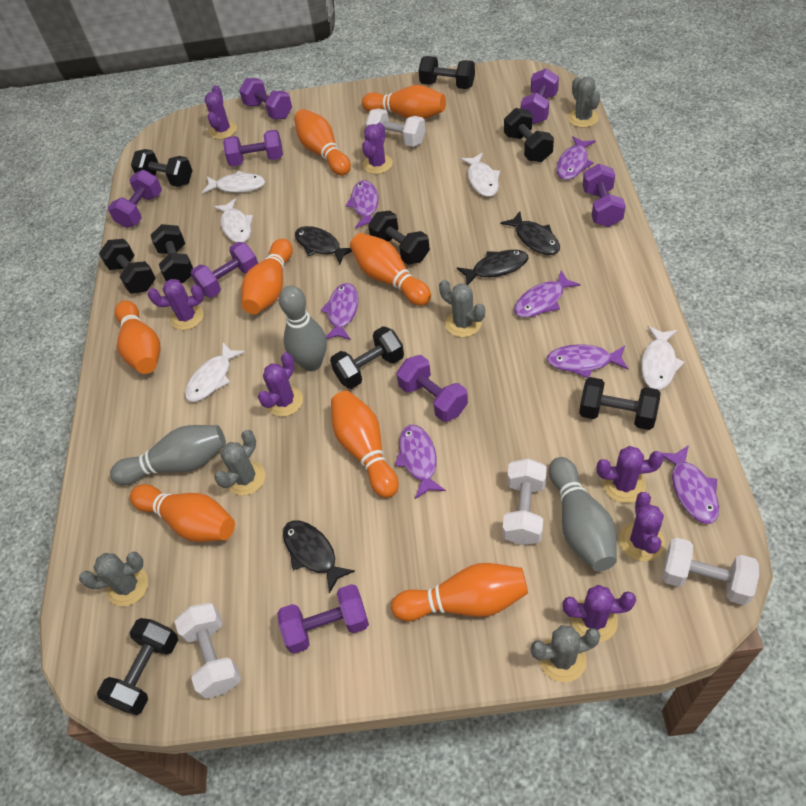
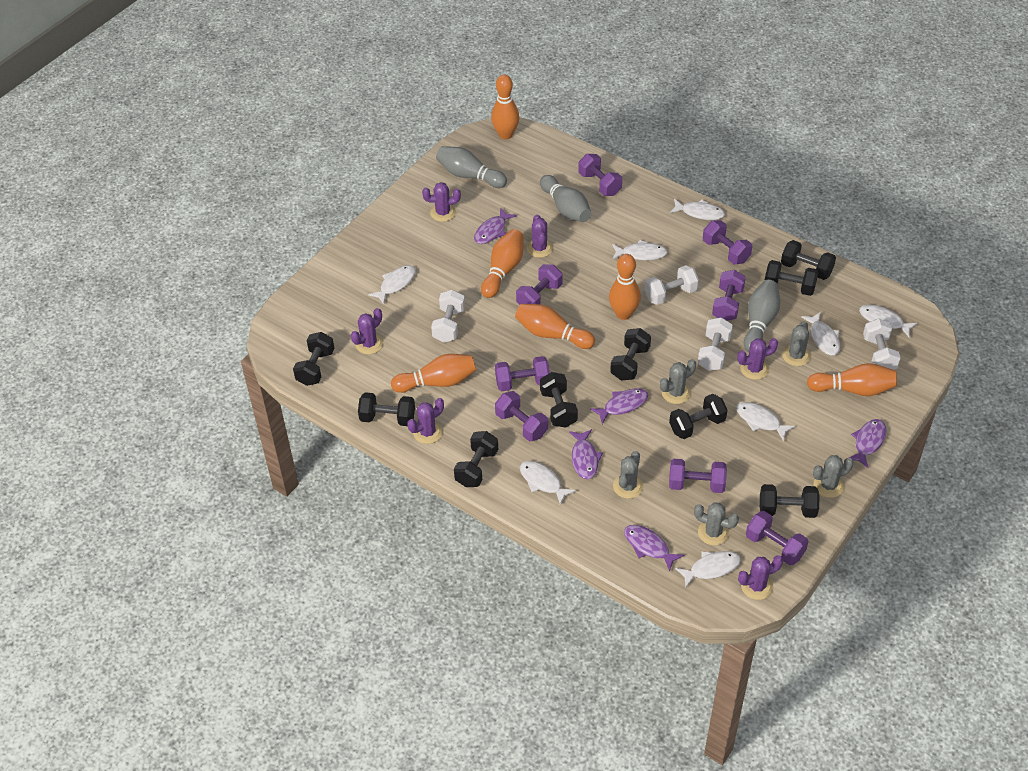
black fish: [283,520,355,594] [295,226,352,265] [457,250,528,285] [500,211,560,255] = 4 -> none = 0
orange bowling pin: [115,300,160,374] [130,484,235,542] [241,239,293,314] [294,109,351,176] [331,391,399,498] [350,233,431,306] [362,85,446,119] [391,563,528,621] = 8 -> [391,354,476,393] [481,229,524,298] [491,75,519,140] [515,304,595,349] [609,254,641,320] [807,363,897,396] = 6
purple cactus: [148,279,204,330] [205,85,237,139] [258,352,303,417] [362,123,393,174] [563,585,636,642] [597,446,664,503] [619,492,665,561] = 7 -> [351,308,383,354] [407,398,444,444] [422,182,461,222] [527,215,553,258] [737,338,778,380] [738,555,783,600] = 6
purple fish: [321,283,358,340] [346,180,379,229] [395,425,446,499] [514,270,581,318] [547,344,628,378] [556,136,596,180] [662,445,719,524] = 7 -> [474,208,517,244] [569,429,603,480] [590,388,648,424] [624,525,684,572] [848,419,886,468] = 5
white fish: [185,343,245,402] [202,171,265,193] [214,198,253,243] [460,153,500,197] [641,326,684,390] = 5 -> [368,265,416,304] [520,461,576,505] [612,240,667,261] [670,199,725,220] [675,551,741,587] [736,402,795,442] [801,312,840,356] [859,305,918,337] = 8

